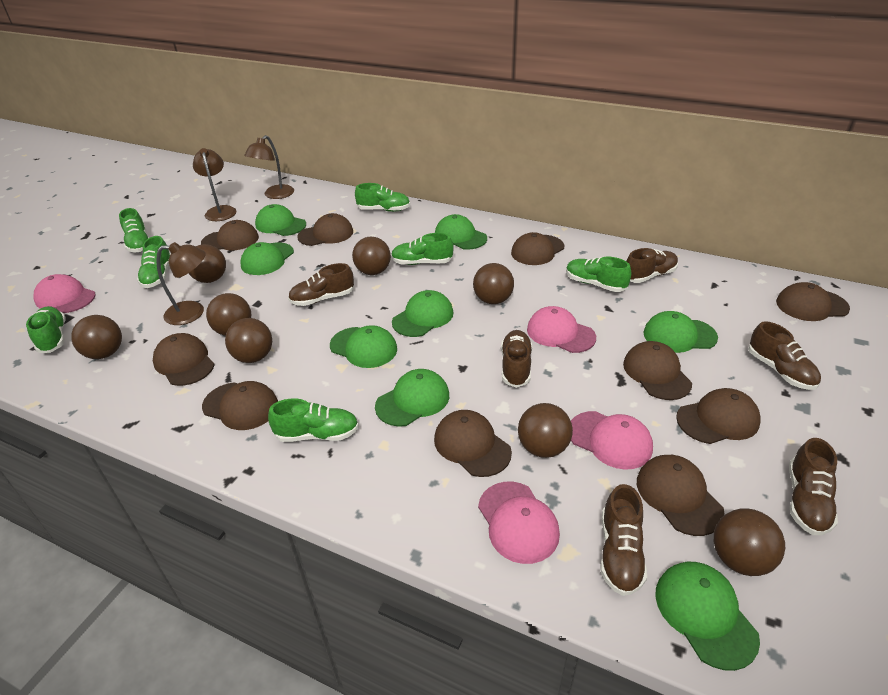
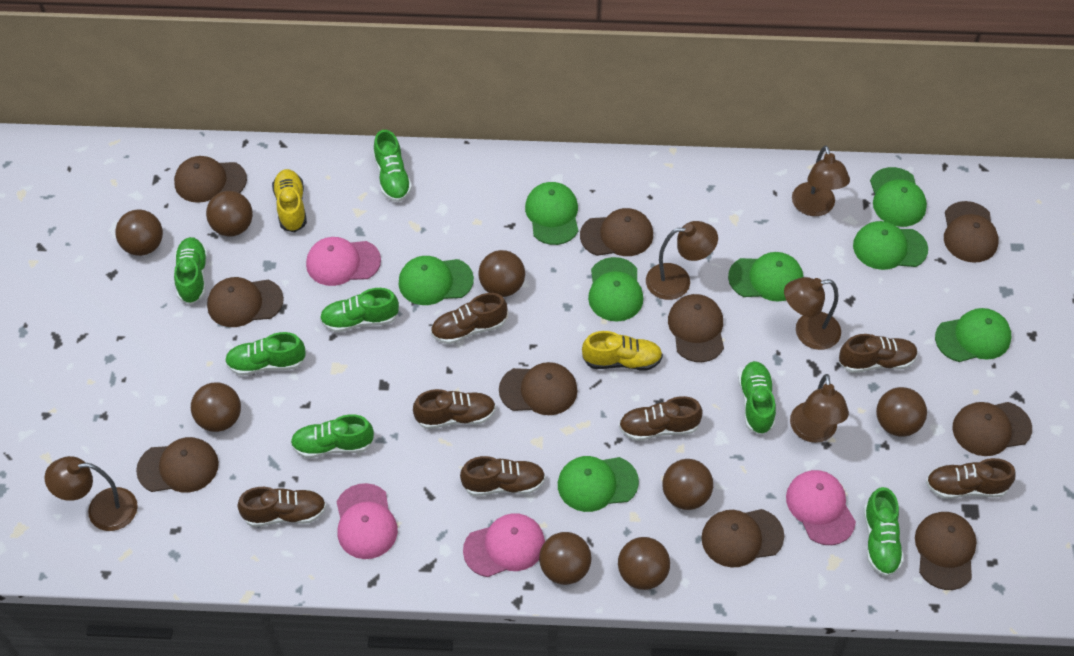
brown lamp: [156,242,206,325] [193,148,236,221] [244,135,294,199] = 3 -> [45,456,138,531] [646,221,718,300] [784,277,841,350] [790,374,849,443] [792,145,850,216] = 5
brown shoe: [288,263,354,306] [501,330,532,388] [601,484,647,596] [626,248,678,283] [748,321,821,390] [789,438,838,535] = 6 -> [237,487,326,527] [413,389,496,429] [431,293,507,344] [460,456,546,496] [619,396,702,441] [839,334,918,373] [926,458,1016,499] = 7
yellow shoe: none = 0 -> [272,169,307,232] [582,331,663,371] = 2

